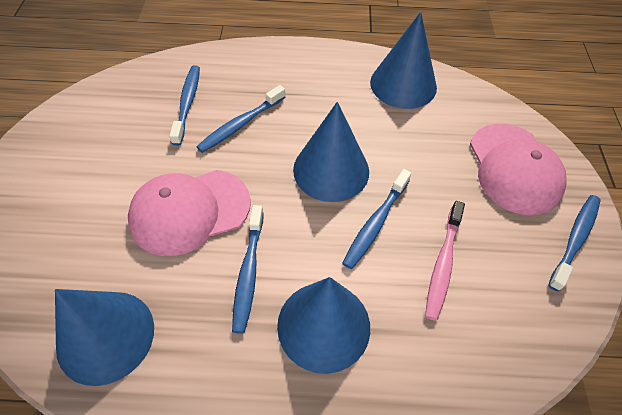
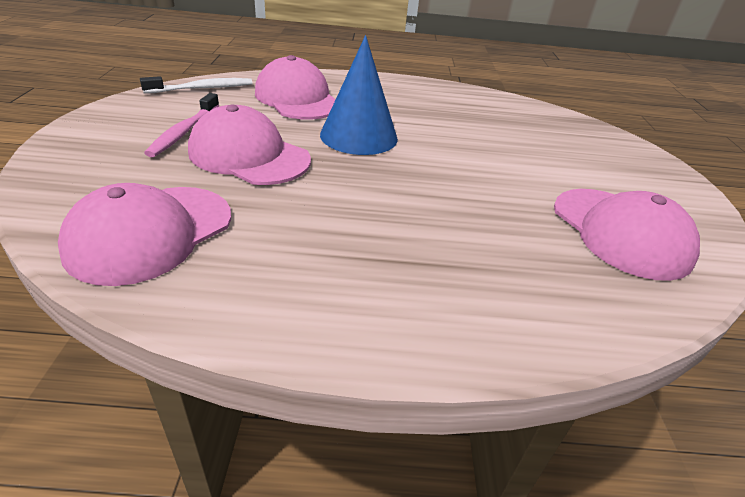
blue cone: [55,289,154,386] [277,277,370,374] [293,102,369,202] [370,12,437,109] = 4 -> [320,35,398,155] = 1
blue toothbrush: [169,65,200,146] [196,85,285,153] [232,205,264,334] [342,169,411,269] [548,195,601,292] = 5 -> none = 0
pink cap: [128,170,251,256] [470,124,567,215] = 2 -> [58,183,231,286] [188,104,311,185] [255,55,336,120] [554,189,700,281] = 4
white toothbrush: none = 0 -> [140,76,252,94] = 1

